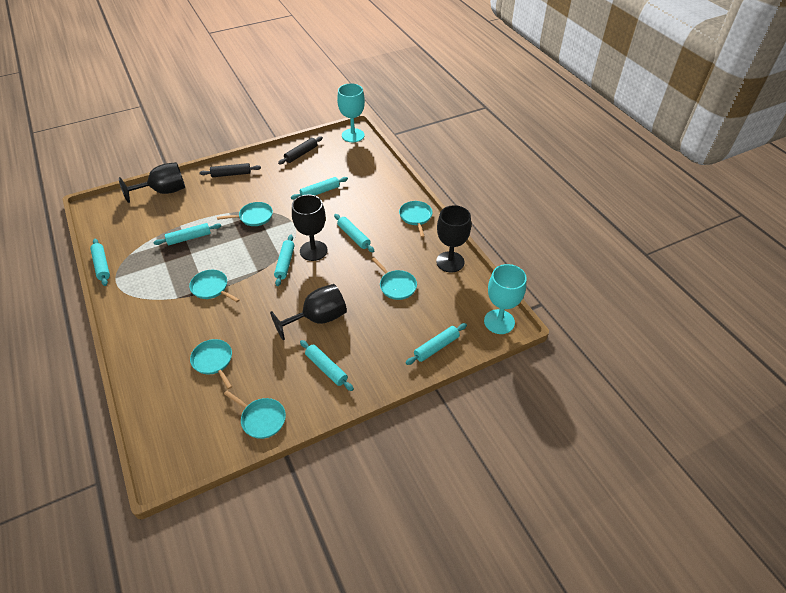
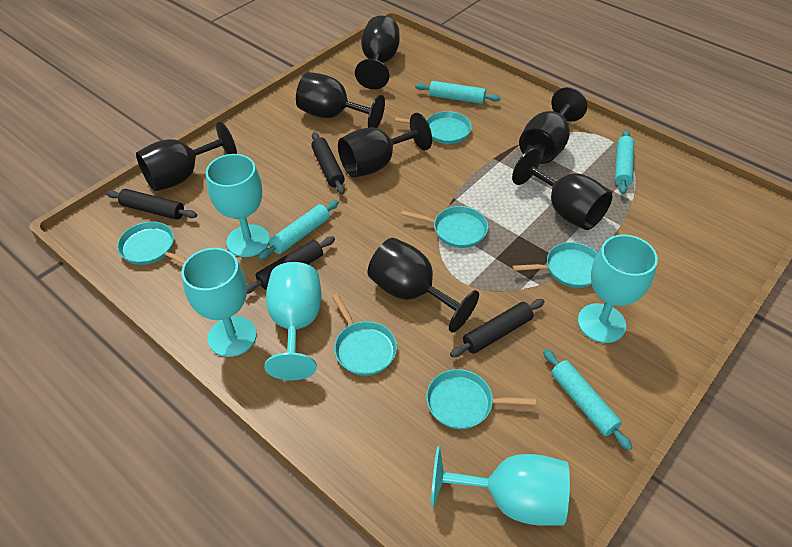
black goblet: [119,162,185,203] [270,284,347,340] [292,194,328,261] [436,205,471,272] = 4 -> [136,121,237,191] [296,72,385,128] [338,113,432,178] [355,16,400,89] [368,238,479,333] [512,148,612,230] [519,87,587,164] = 7
black rolling pin: [199,163,261,177] [278,136,323,164] = 2 -> [106,189,197,220] [247,236,335,294] [311,132,345,194] [450,299,545,357] = 4
turquoise goblet: [337,83,365,142] [484,264,527,334] = 2 -> [181,248,257,357] [206,154,270,257] [264,262,322,380] [431,446,570,526] [578,234,658,343] = 5
turquoise rolling pin: [90,239,110,286] [153,223,221,245] [274,235,295,286] [291,177,348,199] [300,340,354,391] [334,214,374,252] [406,323,467,365] = 7 -> [258,200,339,260] [415,81,501,104] [543,349,632,450] [615,130,634,194] = 4

